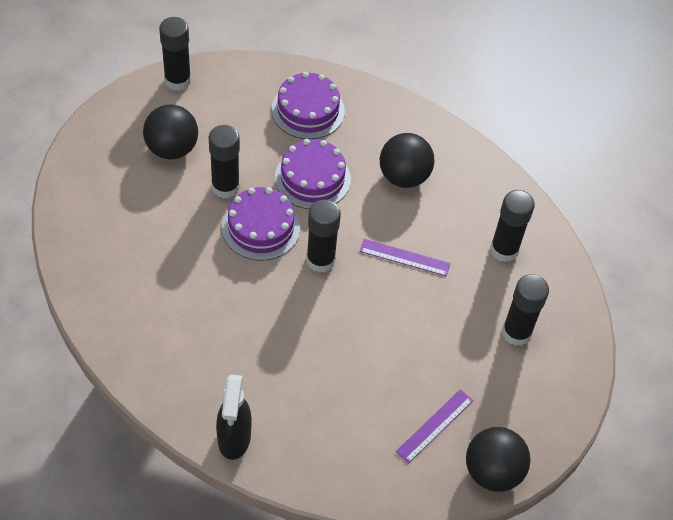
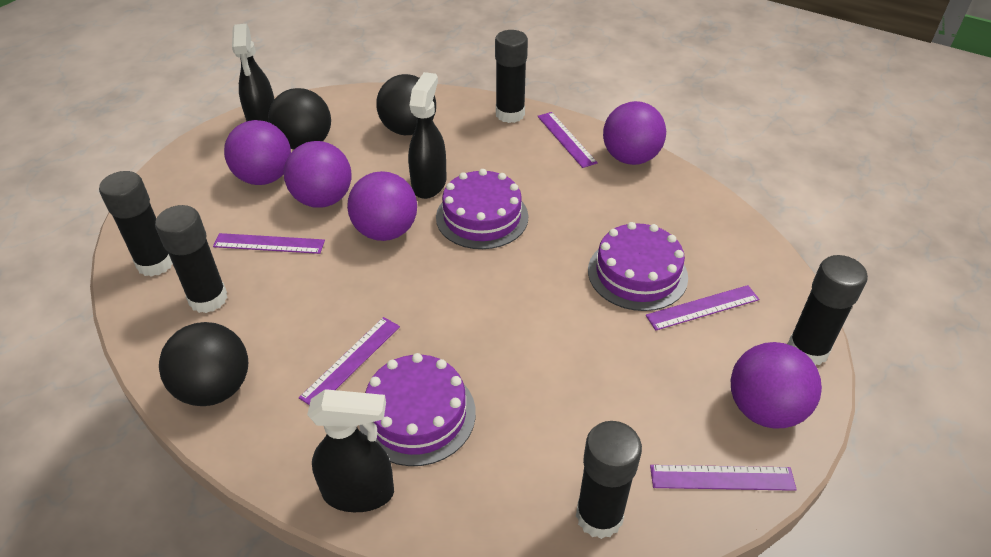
black spray bottle: [216,374,252,460] = 1 -> [232,24,274,122] [307,389,394,512] [408,72,447,199] = 3
purple ball: none = 0 -> [224,120,291,185] [284,141,352,208] [347,171,417,241] [603,101,666,165] [731,342,822,429] = 5
purple ruler: [360,239,450,276] [396,389,473,463] = 2 -> [213,233,325,254] [299,317,400,405] [537,112,598,168] [646,285,759,331] [650,465,797,491] = 5

